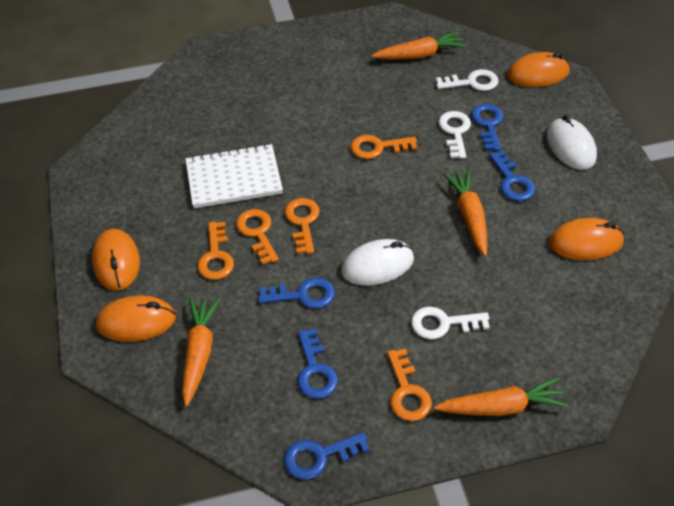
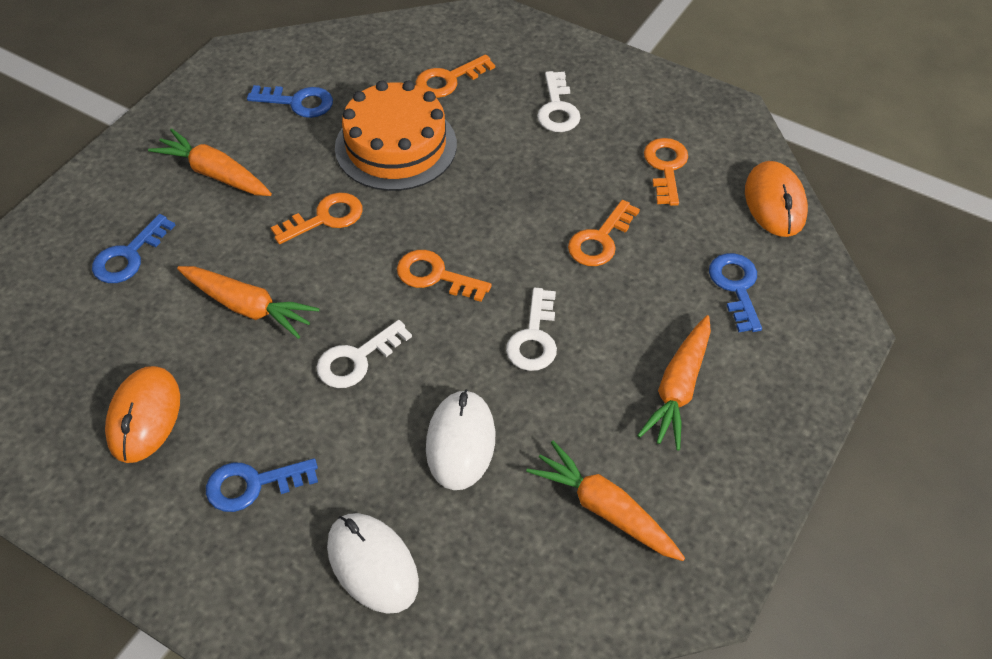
blue key: [258,277,335,309] [284,432,370,480] [298,329,338,399] [471,104,503,151] [489,150,535,201] = 5 -> [92,214,176,283] [206,458,318,512] [247,85,333,118] [709,253,762,332] = 4
orange cake: none = 0 -> [335,80,457,191] = 1
orange mouse: [92,229,140,291] [96,296,176,342] [507,52,570,87] [549,218,624,261] = 4 -> [105,366,180,463] [745,161,808,237] = 2
white notebook: [186,144,283,208] = 1 -> none = 0

